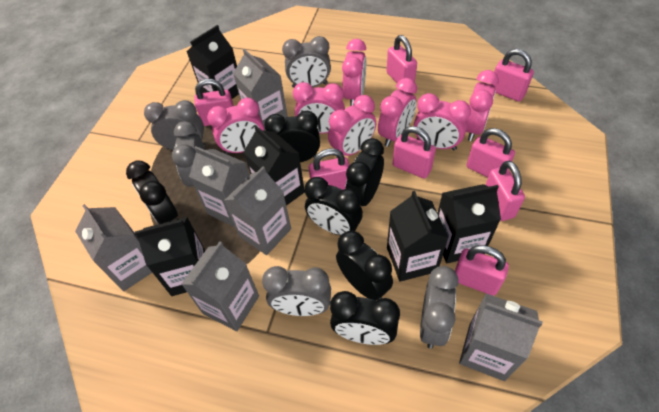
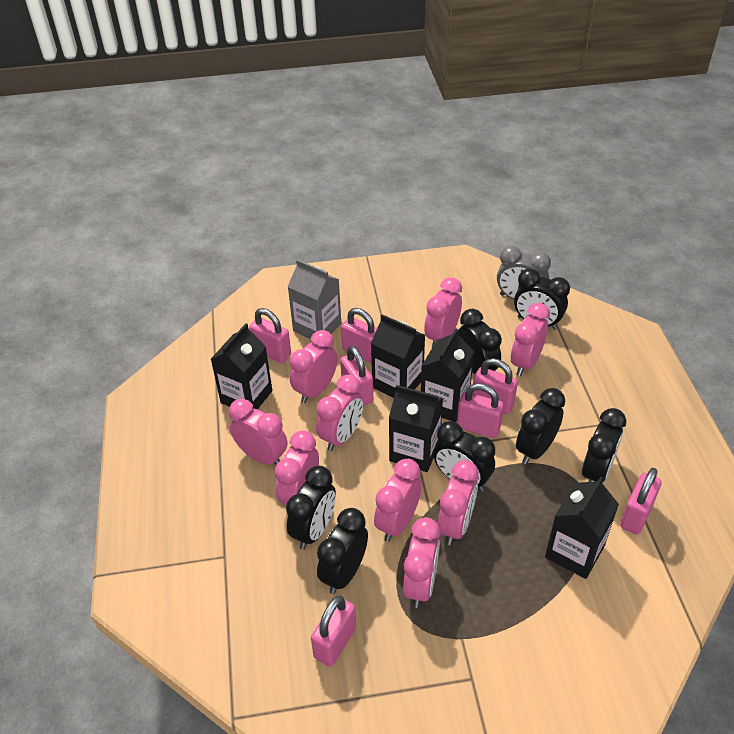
black clock: [126,161,178,224] [264,111,320,162] [305,177,363,235] [330,291,400,345] [336,231,393,300] [345,138,384,206] = 6 -> [286,466,336,550] [317,508,368,594] [434,421,495,491] [458,309,502,374] [514,268,570,330] [516,388,565,465] [582,408,626,483] = 7
grey carton: [75,204,152,291] [181,241,259,331] [189,146,249,227] [224,166,291,255] [233,49,288,131] [459,294,543,381] = 6 -> [288,259,341,339] = 1
grey clock: [144,100,205,150] [172,121,205,187] [262,266,331,316] [282,36,331,88] [420,266,459,349] = 5 -> [497,246,551,300] = 1
pink clock: [207,98,264,155] [293,82,345,134] [328,95,376,158] [342,39,366,106] [378,78,417,147] [414,93,471,150] [466,70,499,141] = 7 -> [229,399,288,465] [275,431,319,504] [290,330,337,403] [316,374,364,451] [374,459,422,542] [403,517,440,608] [424,277,462,347] [438,460,479,545] [511,303,550,376] = 9
pink padlock: [194,79,234,126] [309,148,349,190] [387,35,417,83] [393,126,436,179] [455,245,509,296] [467,128,515,177] [486,161,525,221] [492,49,534,102] = 8 -> [249,308,291,363] [311,595,356,667] [340,345,373,405] [341,308,377,363] [457,383,504,438] [473,358,518,414] [620,468,662,534] = 7

